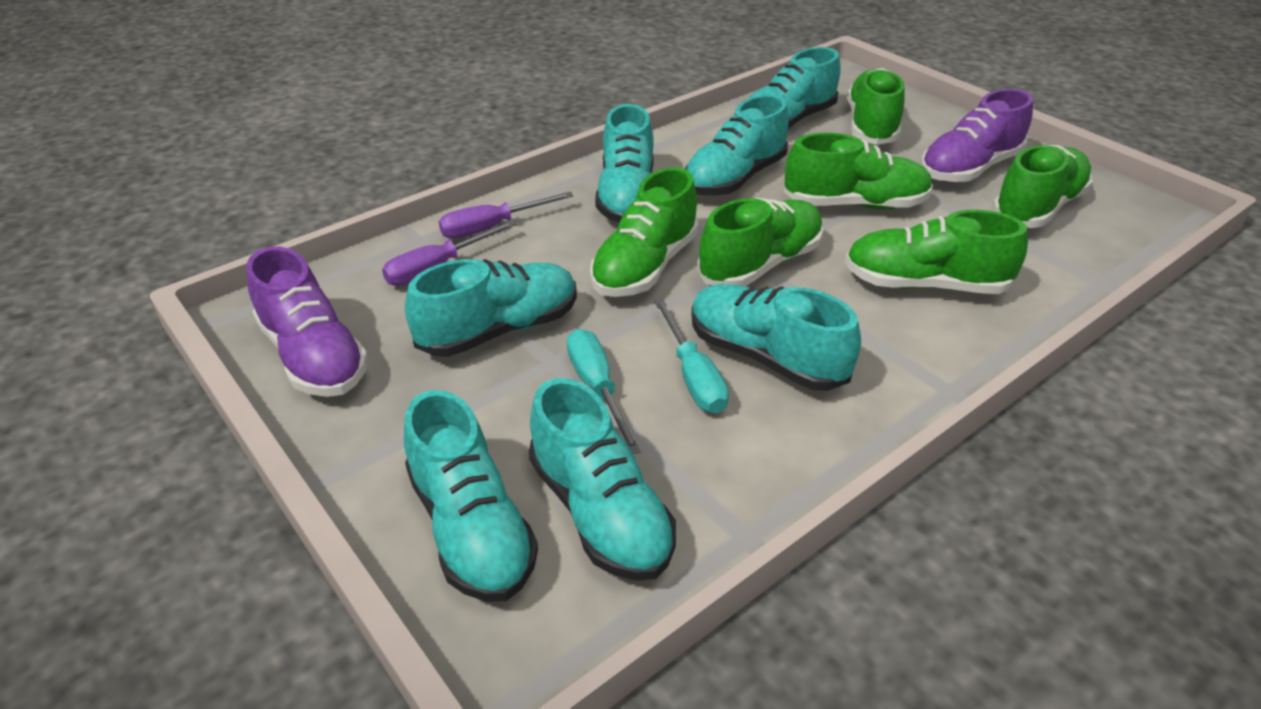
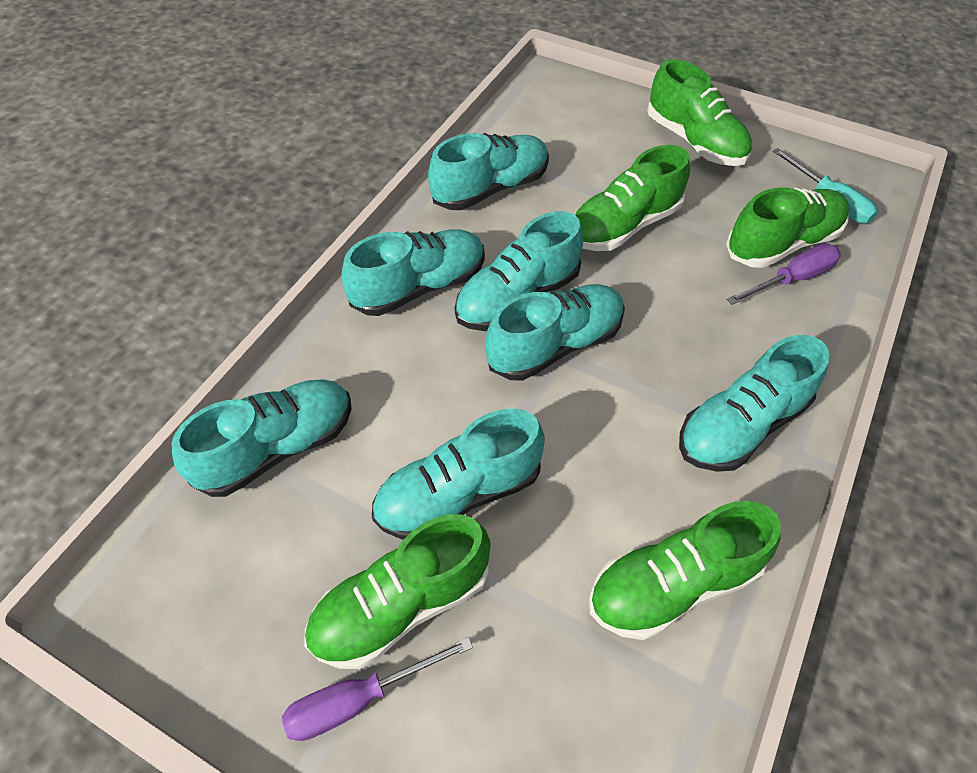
green shoe: [590,167,699,297] [697,198,823,286] [784,133,933,210] [845,210,1028,294] [847,68,905,145] [992,145,1093,228] = 6 -> [304,514,491,669] [574,145,690,251] [589,501,781,640] [647,60,752,166] [726,187,850,268] = 5
purple shoe: [247,247,368,397] [921,89,1033,183] = 2 -> none = 0
turquoise screwdriver: [567,329,641,454] [654,298,729,413] = 2 -> [773,148,878,223] = 1

